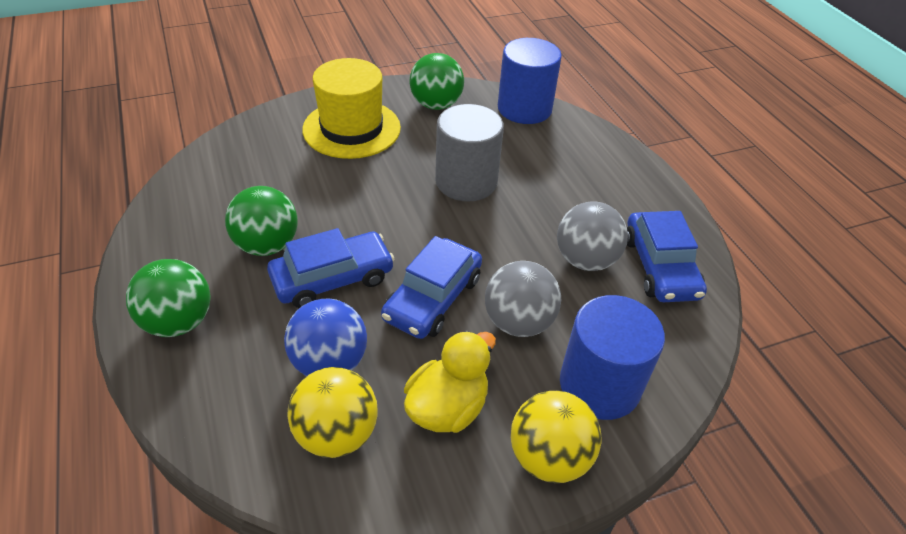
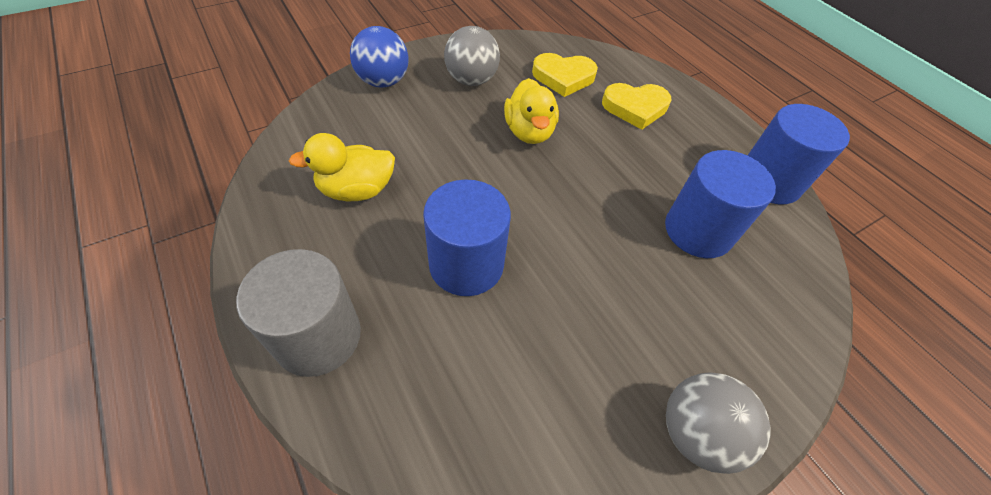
blue car: [267,228,395,308] [381,236,482,339] [627,211,707,302] = 3 -> none = 0
blue cylinder: [498,38,562,124] [560,295,665,420] = 2 -> [423,179,511,296] [665,150,776,258] [747,104,850,204] = 3
green ball: [126,259,211,337] [225,186,298,256] [410,53,464,110] = 3 -> none = 0
yellow ball: [288,367,378,458] [511,391,602,483] = 2 -> none = 0
yellow duck: [404,330,496,433] = 1 -> [289,133,395,202] [504,78,559,144] = 2
yellow hat: [302,58,401,159] = 1 -> none = 0
yellow heart: none = 0 -> [532,53,598,97] [602,83,671,130] = 2

